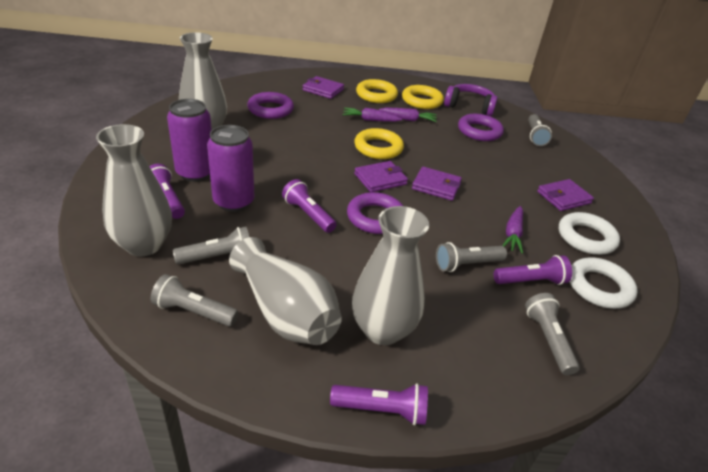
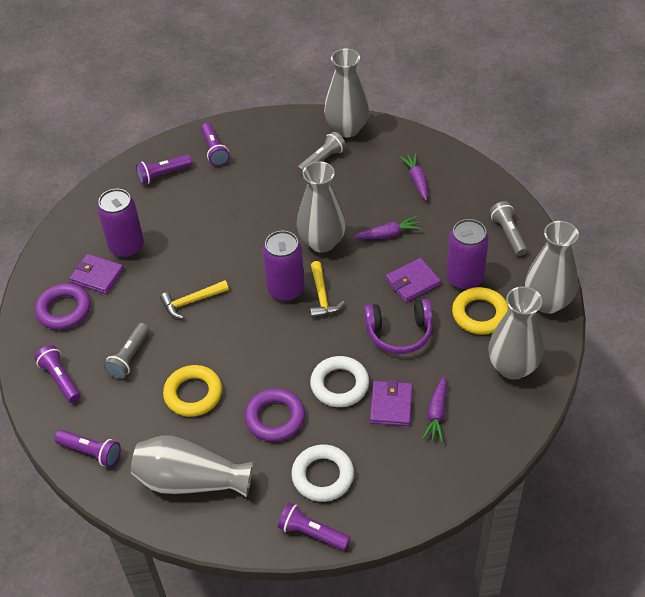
grey flashlight: [151,274,239,327] [173,227,249,265] [436,242,507,272] [525,293,580,375] [528,114,552,146] = 5 -> [104,323,150,379] [297,131,346,175] [490,201,527,256] = 3
grey vase: [96,124,172,256] [179,32,227,130] [229,237,342,345] [352,206,429,345] = 4 -> [131,435,253,498] [297,161,346,253] [324,49,369,137] [488,286,543,380] [525,221,579,314] = 5
purple can: [167,99,212,182] [207,125,254,212] = 2 -> [97,189,144,258] [263,231,305,301] [446,219,489,290] = 3
purple flashlight: [149,164,185,219] [282,179,337,233] [330,383,428,425] [494,255,572,285] = 4 -> [34,345,80,403] [54,430,121,467] [136,155,192,185] [201,123,230,166] [278,503,350,550] = 5
purple ring: [247,92,294,119] [347,192,403,234] [458,114,504,141] = 3 -> [35,283,91,330] [245,388,305,442] = 2
purple wallet: [303,76,344,99] [354,161,408,192] [412,167,462,201] [537,179,594,211] = 4 -> [69,254,124,294] [370,379,413,426] [386,258,441,303] = 3
yellow hammer: none = 0 -> [160,280,229,319] [310,261,345,318] = 2
yellow ring: [354,128,404,159] [356,79,398,103] [402,85,444,109] = 3 -> [163,365,222,417] [452,287,509,334] = 2

